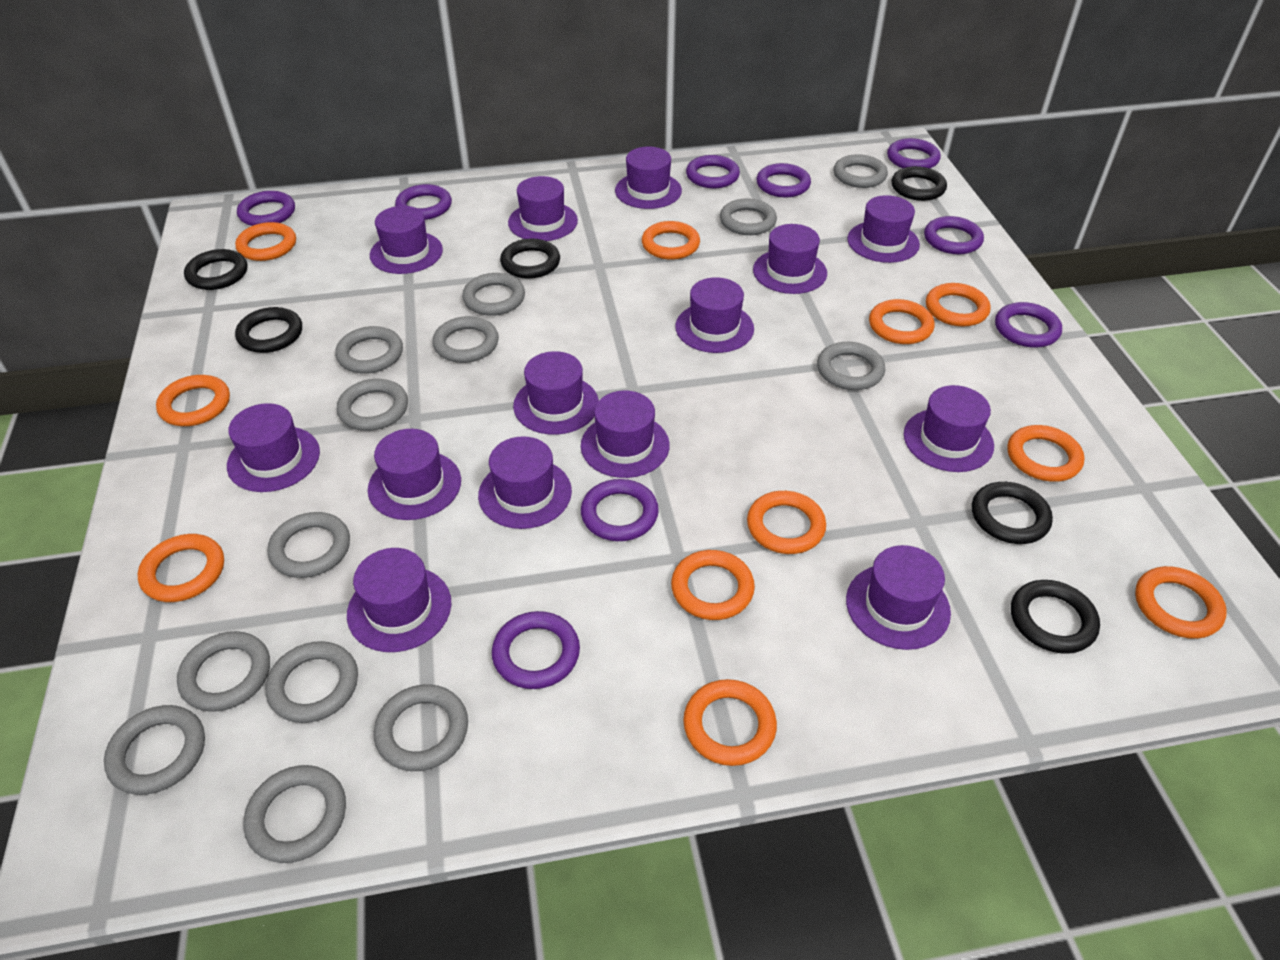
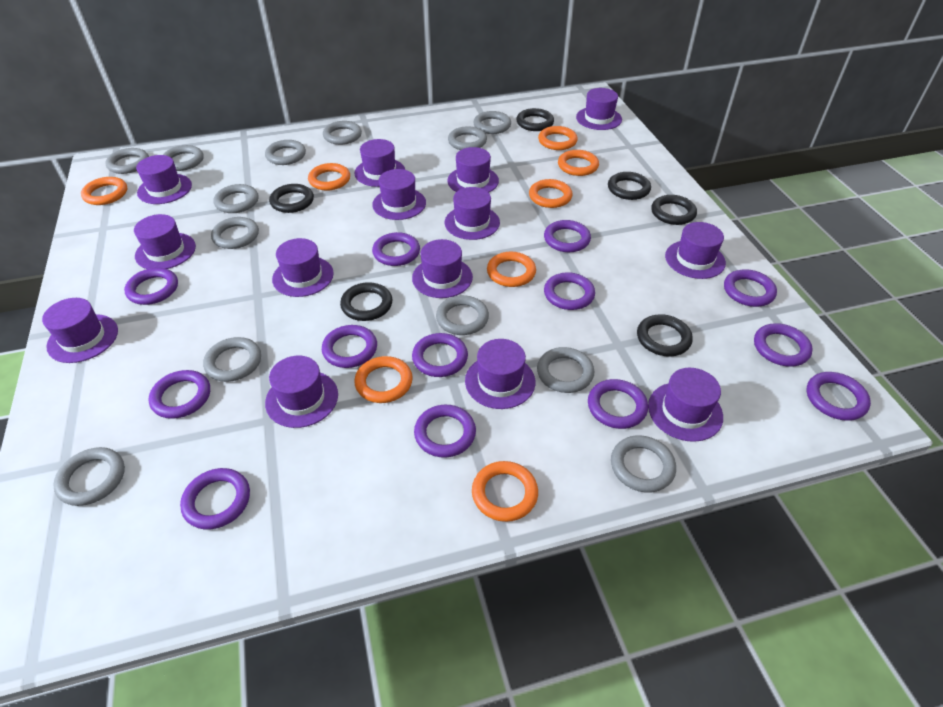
orange ring: [138,534,224,602] [156,375,230,426] [235,222,296,261] [642,221,700,260] [671,550,755,620] [683,679,777,766] [747,491,826,554] [869,299,935,344] [926,283,991,327] [1007,425,1085,482] [1135,566,1227,639] = 11 -> [81,177,127,205] [308,163,350,191] [354,356,413,403] [472,461,538,522] [487,252,536,287] [529,179,572,208] [538,126,578,150] [558,150,599,176] = 8
purple ring: [237,191,295,226] [395,184,452,220] [492,611,580,689] [581,479,659,541] [686,155,740,188] [757,163,811,197] [887,138,941,168] [924,216,984,254] [995,302,1062,348] = 9 -> [124,268,178,305] [149,370,210,419] [180,468,250,530] [322,325,377,368] [372,232,420,266] [412,333,468,377] [414,405,476,458] [544,220,591,252] [544,272,595,310] [588,379,648,429] [724,269,777,307] [754,323,813,367] [806,372,871,421] = 13

